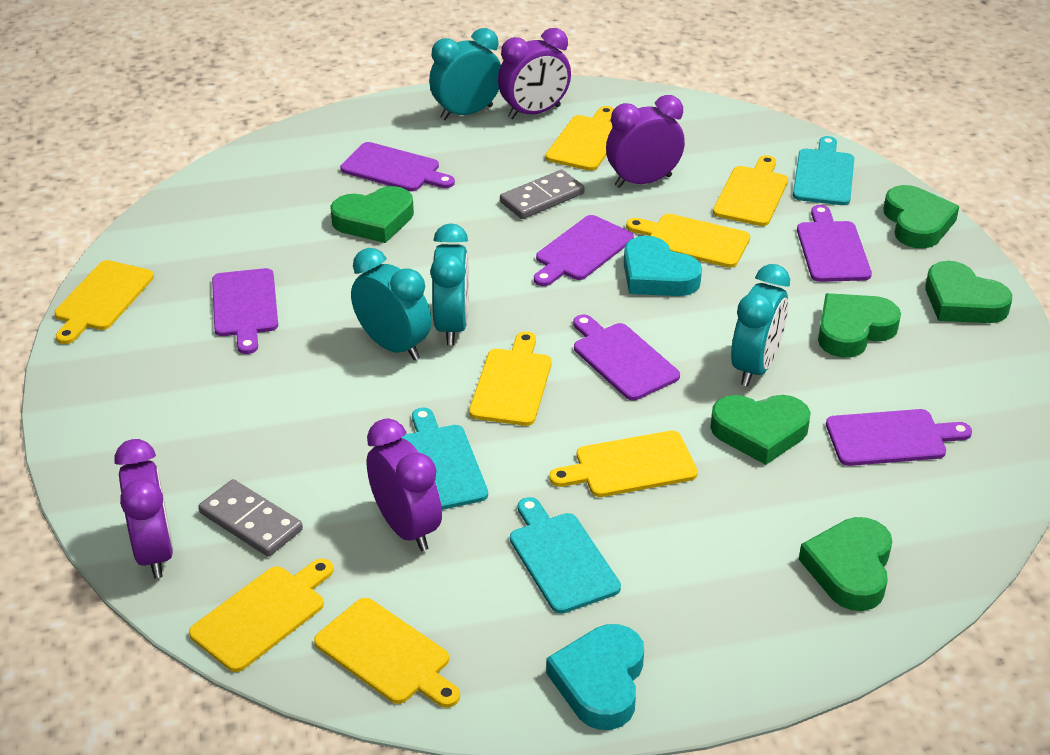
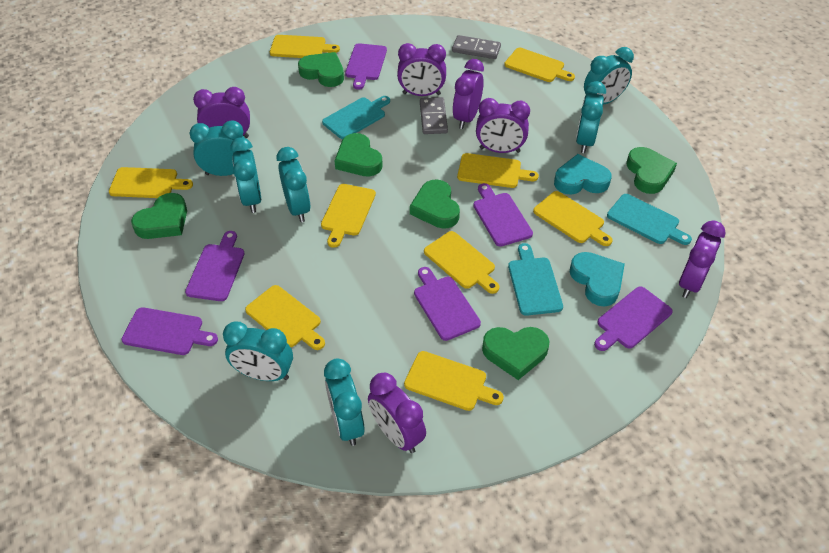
purple clock: [115,439,173,578] [367,418,442,551] [498,28,571,119] [606,95,685,188] = 4 -> [193,87,250,138] [368,372,426,453] [397,43,446,96] [453,59,484,129] [476,98,530,153] [679,220,726,298] = 6
turquoise clock: [351,248,432,360] [429,28,501,120] [430,223,469,345] [731,264,790,386] = 4 -> [190,120,247,176] [223,322,293,381] [230,137,261,213] [277,147,311,222] [324,359,365,446] [576,81,606,153] [584,47,634,104] = 7
yellow cutting board: [54,260,154,344] [189,558,334,672] [314,598,460,708] [469,331,552,426] [546,106,614,171] [549,431,698,497] [626,214,750,268] [713,155,788,226] = 8 -> [109,167,193,198] [245,285,325,350] [270,35,340,58] [321,184,376,248] [404,351,504,411] [424,231,500,294] [457,153,539,188] [504,48,575,82] [533,191,613,246] = 9

